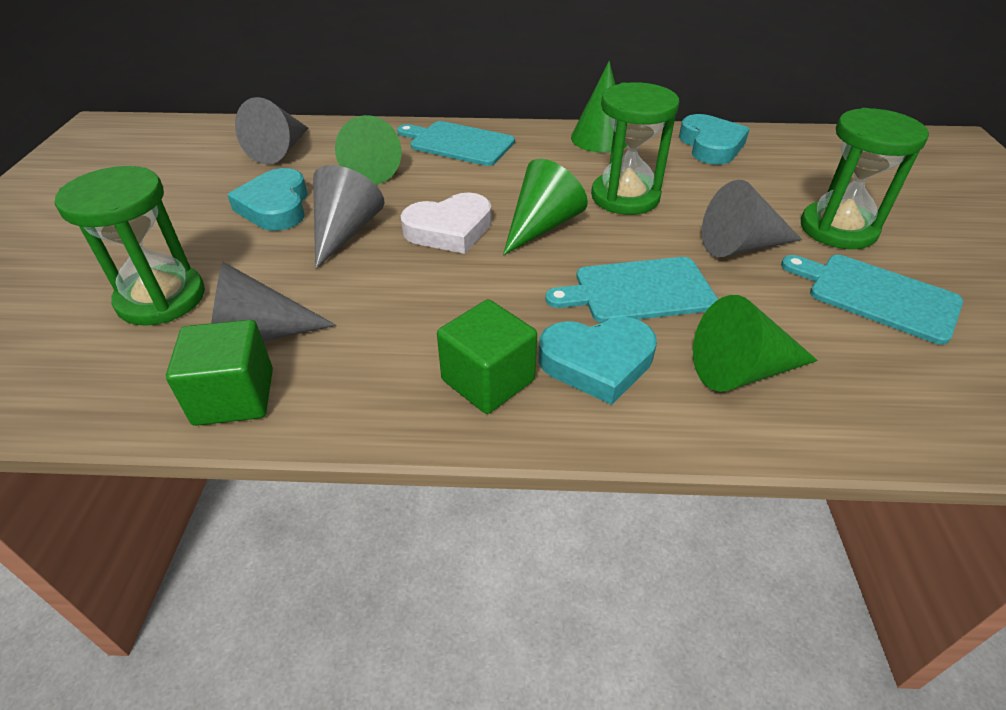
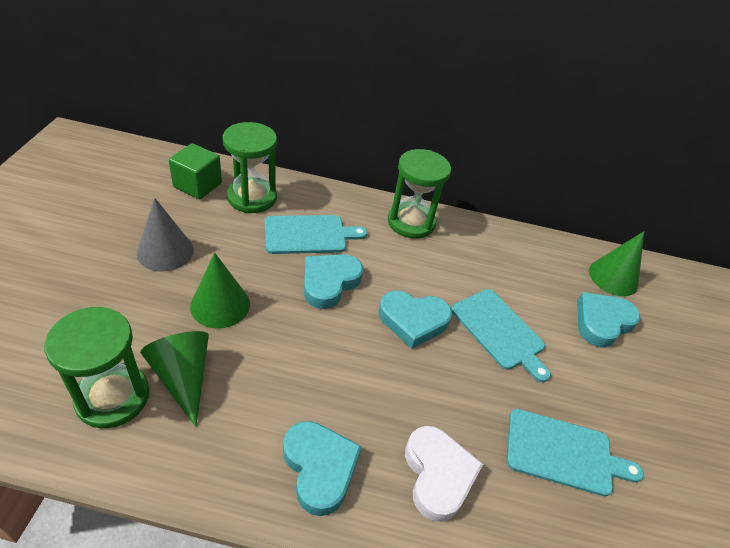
green cone: [335,115,401,185] [503,159,588,255] [571,61,627,153] [693,295,818,392] = 4 -> [140,331,209,427] [190,253,250,329] [589,231,644,296] = 3
green cube: [166,320,273,426] [437,299,537,414] = 2 -> [169,143,222,199] = 1
grey cone: [211,262,336,341] [235,97,308,165] [313,165,384,269] [702,180,802,257] = 4 -> [137,198,194,272] = 1
turquoise heart: [227,168,308,231] [539,317,657,405] [679,114,750,165] = 3 -> [283,421,362,516] [304,254,363,309] [378,291,452,349] [577,292,640,348] = 4

